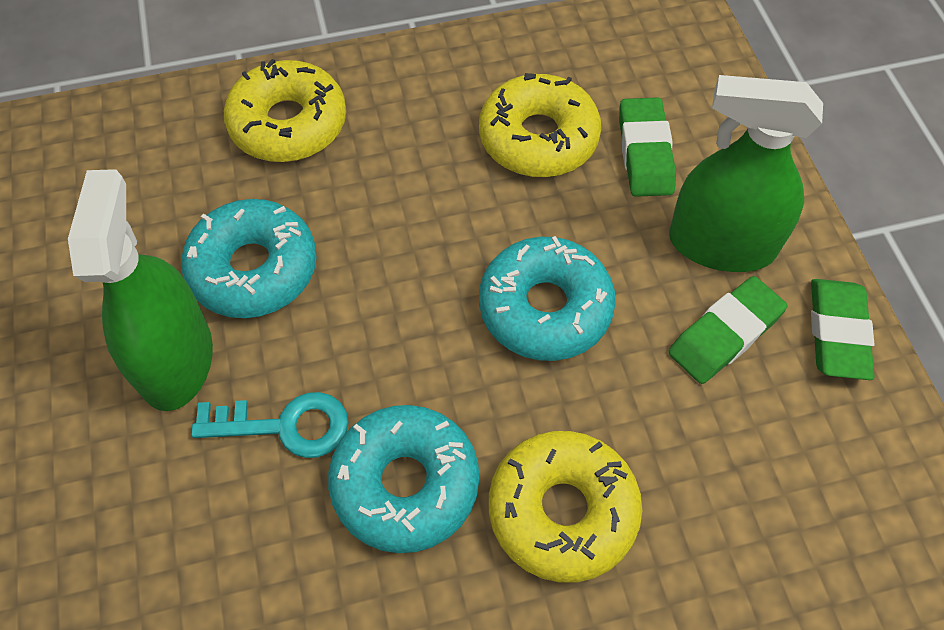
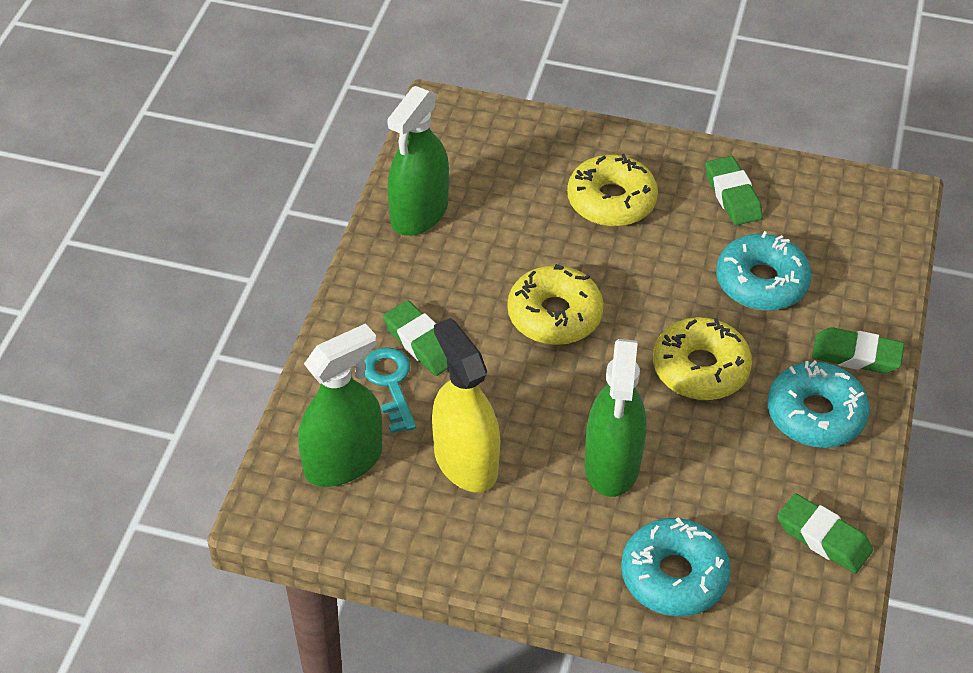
green eraser: [619,97,676,197] [668,276,788,384] [811,279,875,380] = 3 -> [383,301,447,376] [705,156,763,225] [777,493,873,574] [812,327,904,374] = 4
green spray bottle: [68,169,213,411] [669,75,823,272] = 2 -> [298,323,382,487] [387,86,449,236] [585,339,646,497] = 3
yellow spray bottle: none = 0 -> [432,318,500,492] = 1

